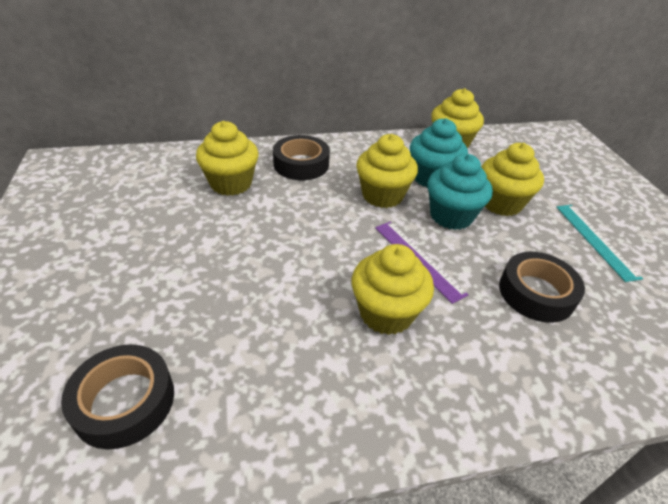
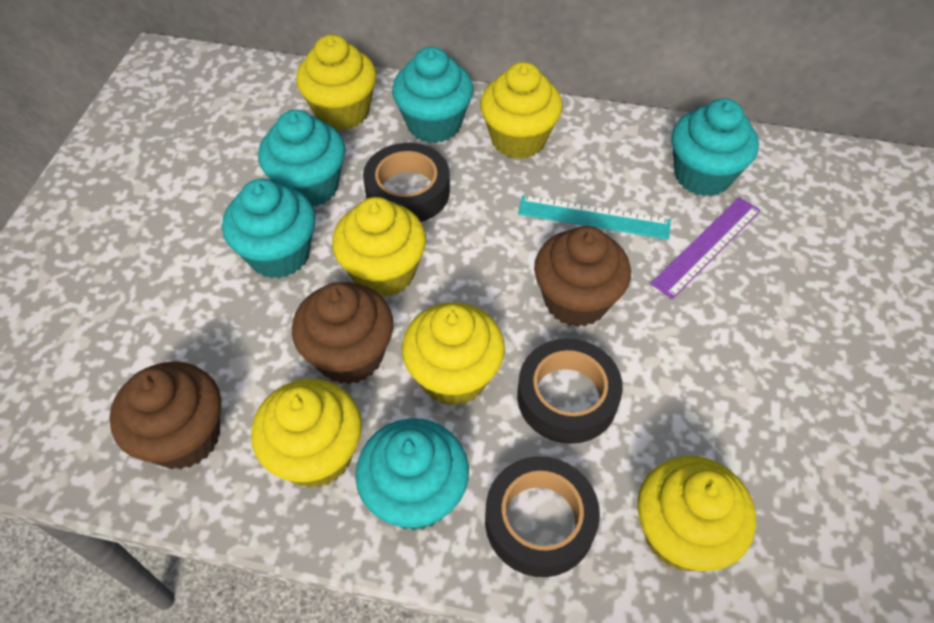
brown cupcake: none = 0 -> [109,361,221,470] [292,282,393,384] [534,226,631,327] = 3
turquoise cupcake: [410,118,468,188] [428,154,493,230] = 2 -> [222,179,316,279] [258,109,345,207] [355,418,469,531] [392,47,473,143] [671,98,759,196] = 5
yellow cupcake: [196,121,259,196] [352,244,434,335] [356,134,418,208] [431,88,484,149] [481,143,544,216] = 5 -> [251,379,362,488] [296,35,377,131] [332,197,426,297] [402,302,505,406] [480,62,563,159] [637,456,756,571] = 6

